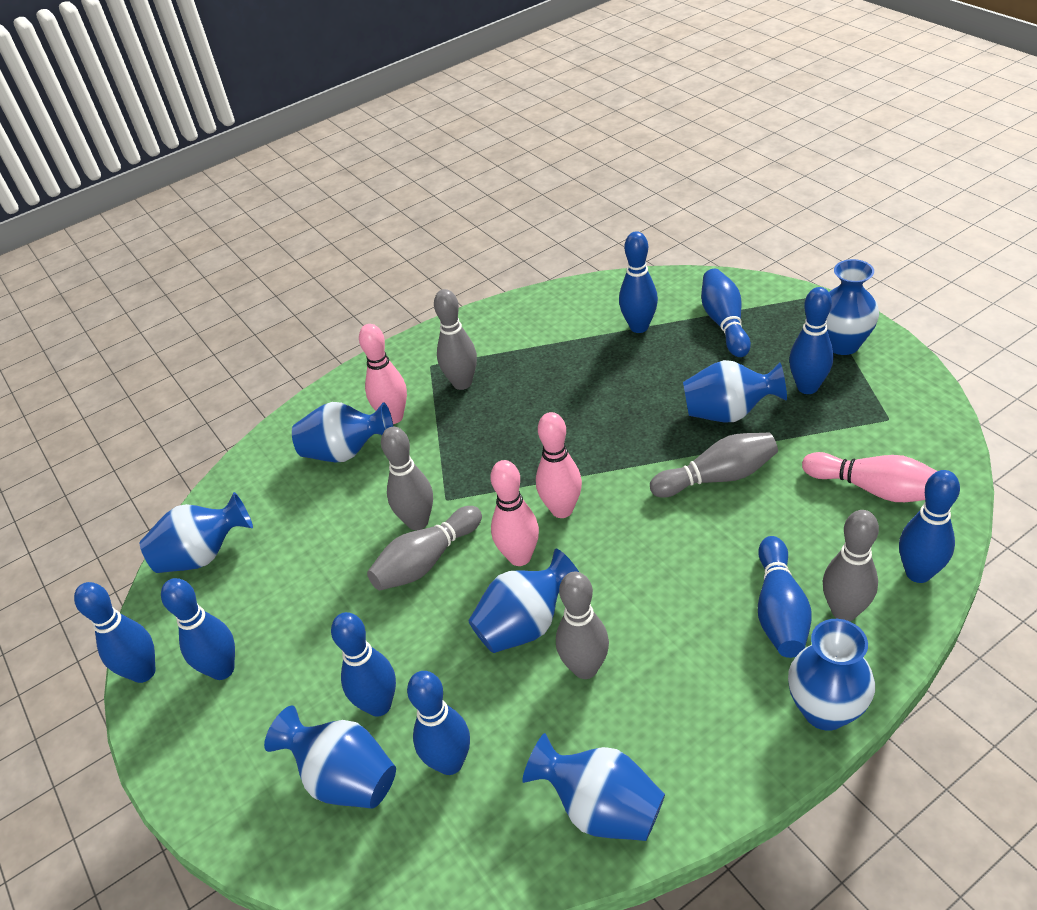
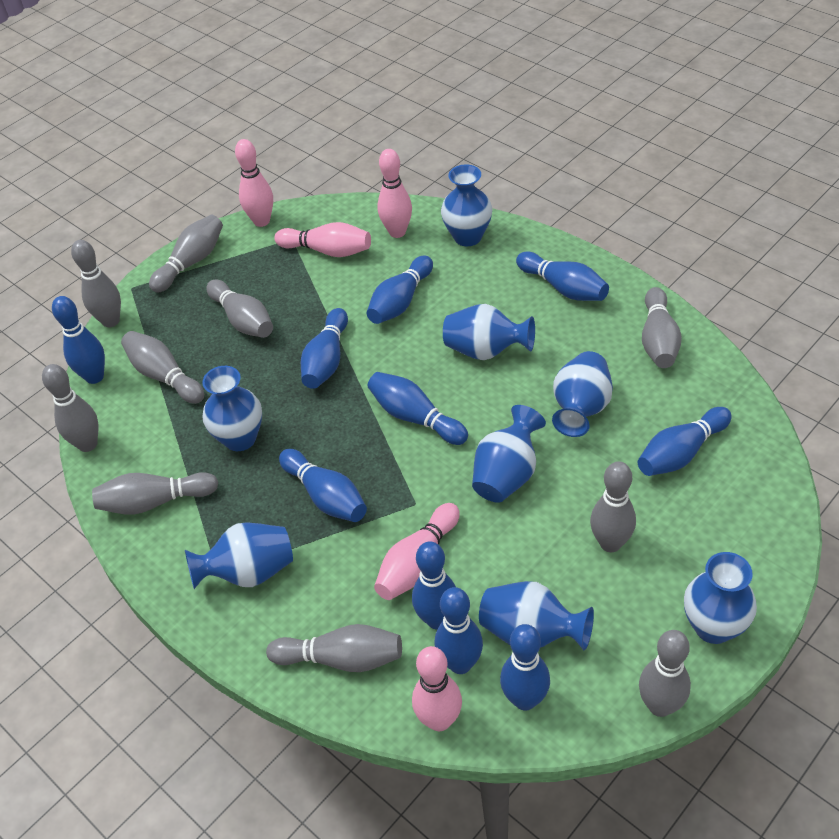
blue bowling pin: [74,582,156,683] [161,578,235,680] [331,612,396,717] [407,671,470,775] [619,231,658,333] [701,269,751,357] [758,536,812,658] [789,287,833,394] [899,470,960,583] = 9 -> [52,296,105,384] [279,449,367,522] [301,308,348,389] [367,256,433,324] [367,372,468,445] [412,541,456,629] [435,587,483,674] [500,624,550,710] [516,252,609,301] [638,407,732,476] = 10
grey bowling pin: [367,506,482,590] [381,427,433,530] [434,289,477,390] [556,572,609,679] [650,432,778,498] [823,510,879,621] = 6 -> [42,364,98,452] [71,240,121,327] [92,472,218,515] [121,331,204,404] [149,215,223,293] [206,279,273,338] [266,624,402,672] [590,461,636,552] [639,630,691,717] [642,287,682,368] = 10
pink bowling pin: [359,324,407,424] [490,460,539,566] [536,412,582,518] [802,452,937,502] = 4 -> [235,139,273,227] [274,222,371,257] [374,503,460,600] [377,149,412,238] [412,646,462,731] = 5

